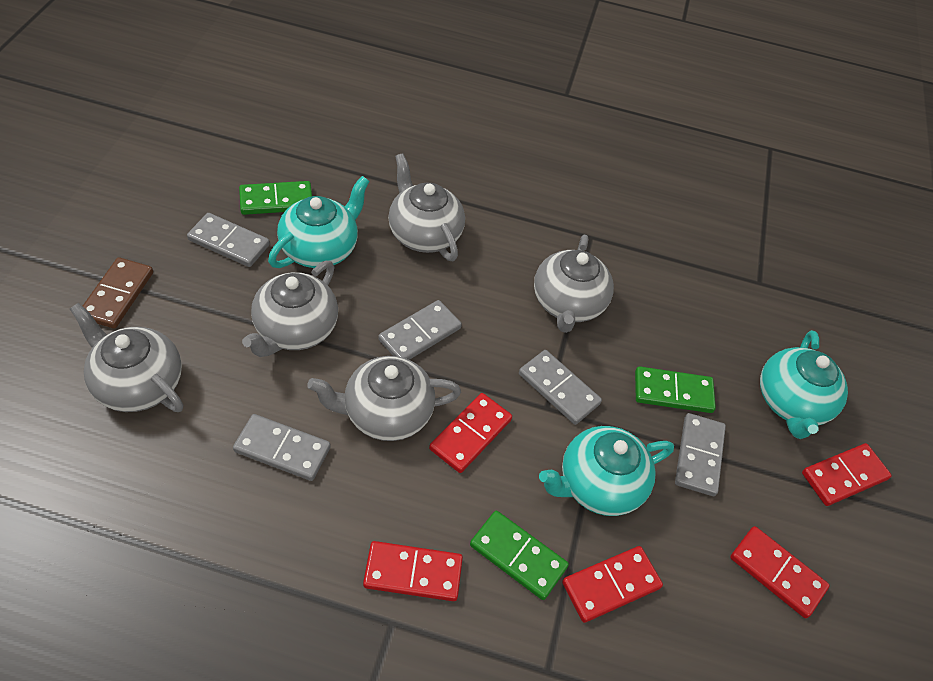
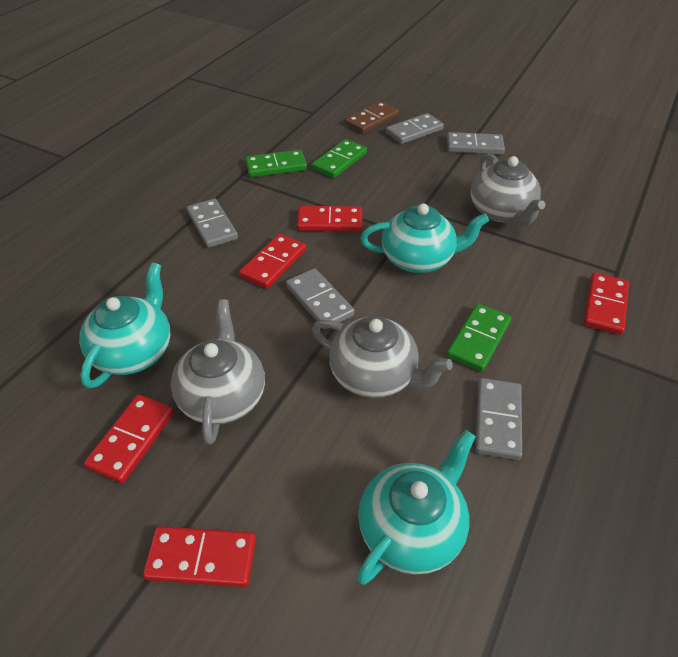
grey teapot: [70,303,183,412] [242,261,338,357] [307,356,461,441] [388,153,465,261] [534,235,614,333] = 5 -> [171,300,265,445] [312,316,453,398] [471,154,545,226] = 3

